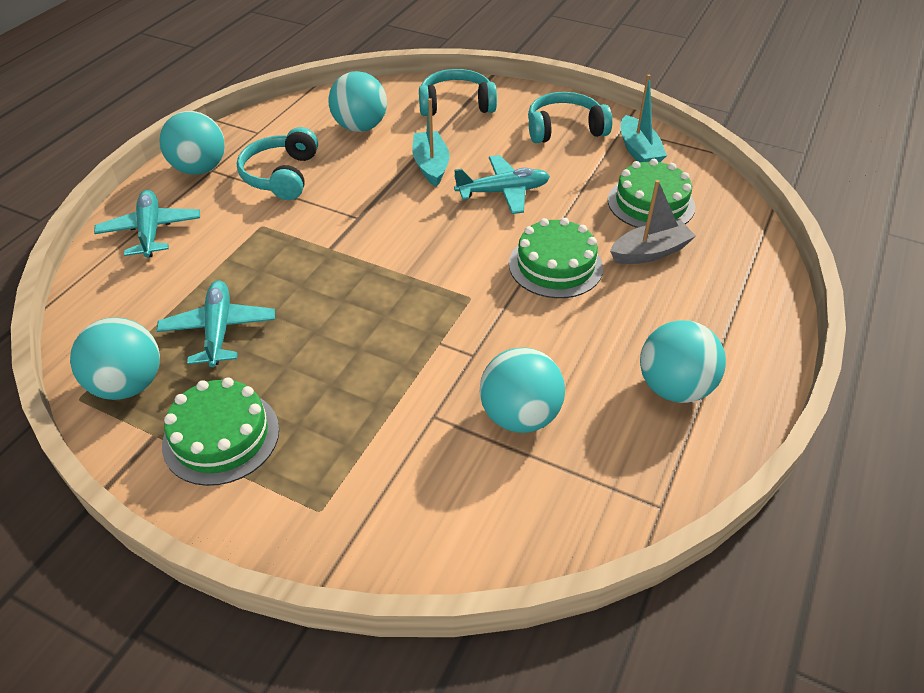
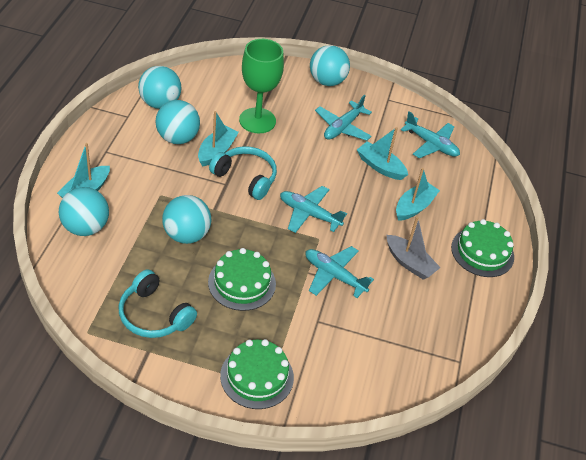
green goblet: none = 0 -> [239,39,284,133] = 1
turquoise boat: [412,98,450,187] [621,74,667,162] = 2 -> [57,143,110,198] [198,111,239,167] [357,127,408,180] [396,168,440,221] = 4
turquoise headphones: [237,127,318,200] [419,69,497,116] [528,92,612,143] = 3 -> [119,269,197,338] [209,146,277,200] = 2
turquoise plane: [94,190,200,258] [156,280,275,367] [454,155,550,214] = 3 -> [280,186,347,233] [306,246,374,298] [315,95,372,141] [401,112,460,158] = 4

